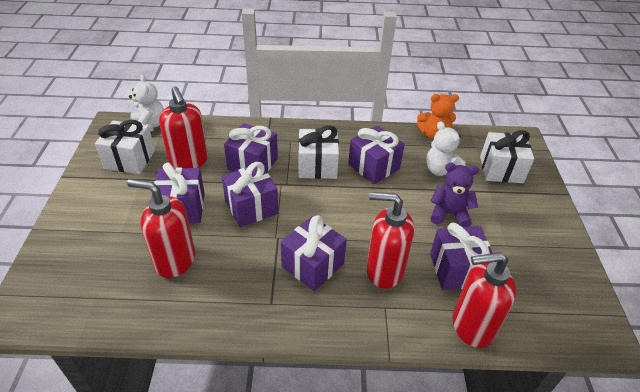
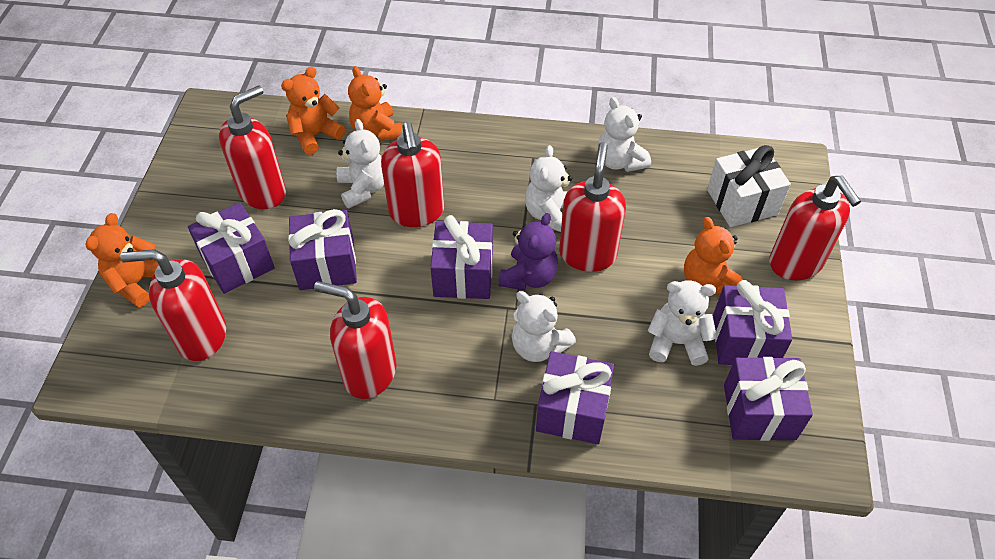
orange teddy bear: [416,94,459,140] = 1 -> [86,213,159,307] [281,67,345,155] [348,66,402,141] [684,217,743,295] = 4
red soap dispenser: [127,179,195,278] [159,86,208,168] [366,192,414,289] [453,252,516,348] = 4 -> [120,249,226,361] [219,85,286,209] [314,281,396,399] [381,122,444,227] [559,142,626,272] [769,176,861,280] = 6
white gift: [95,120,155,174] [298,126,339,179] [480,130,534,183] = 3 -> [707,145,791,227] = 1
white teddy bear: [129,75,164,132] [426,121,466,176] = 2 -> [336,119,384,208] [512,291,576,362] [525,145,572,232] [597,97,651,172] [648,280,717,366] = 5

